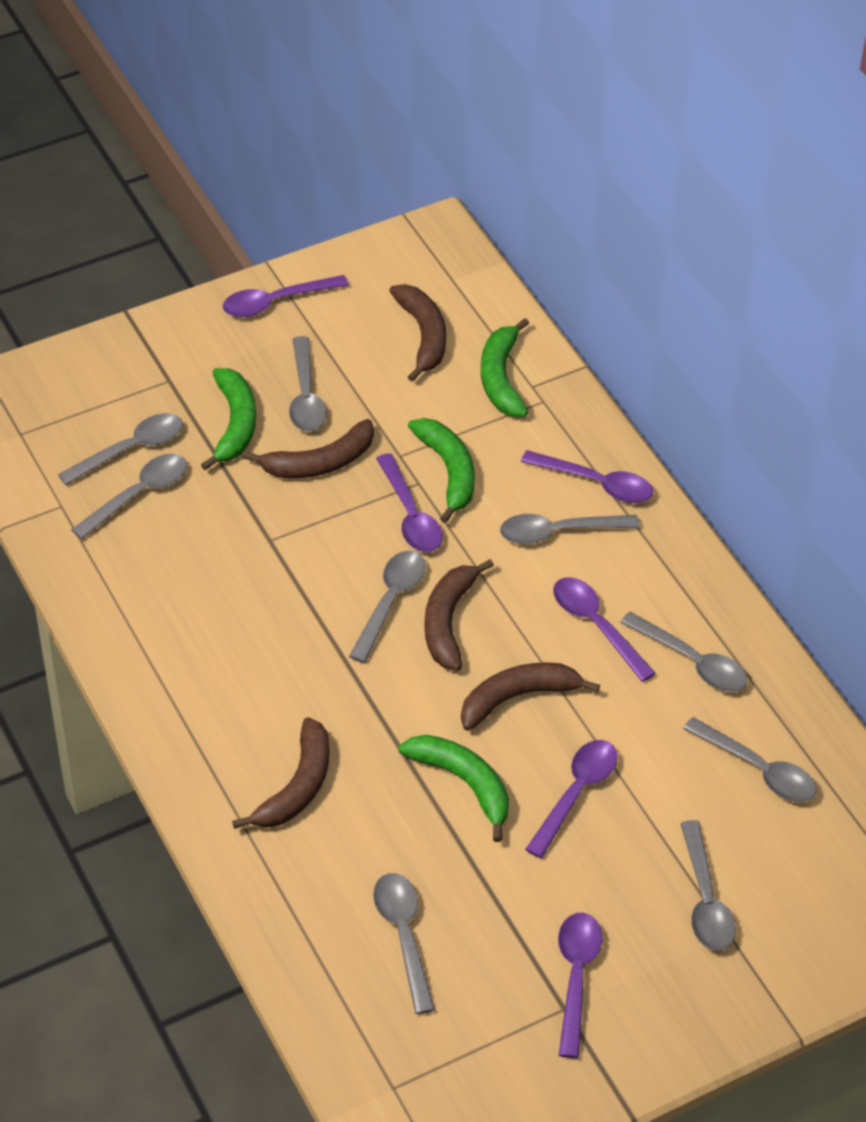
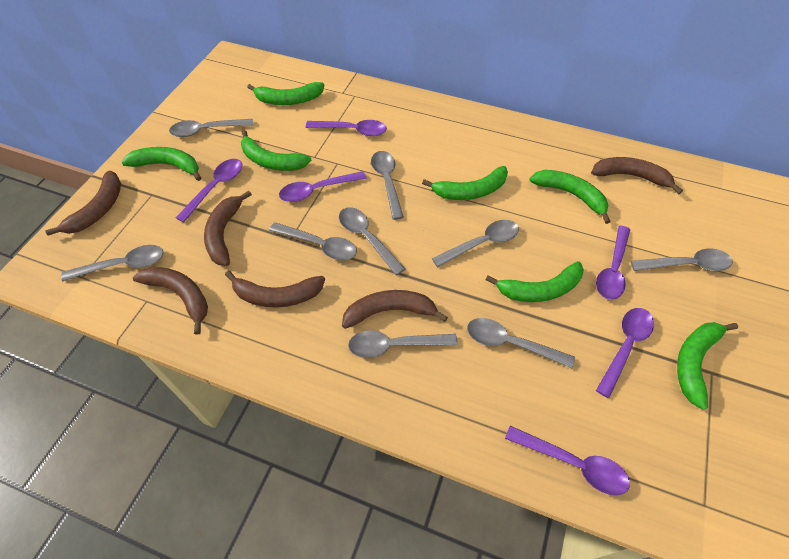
brown banana: [232,717,329,829] [243,419,374,478] [389,284,446,382] [424,559,494,671] [461,662,600,731] = 5 -> [45,171,121,236] [133,267,208,335] [204,191,252,266] [225,271,325,308] [342,290,448,329] [591,157,683,194] = 6
green banana: [201,368,256,470] [399,735,509,842] [408,418,475,523] [481,318,529,417] = 4 -> [121,147,201,181] [241,130,311,171] [247,82,324,105] [422,166,508,200] [486,261,584,302] [529,170,611,224] [677,322,738,410] = 7

